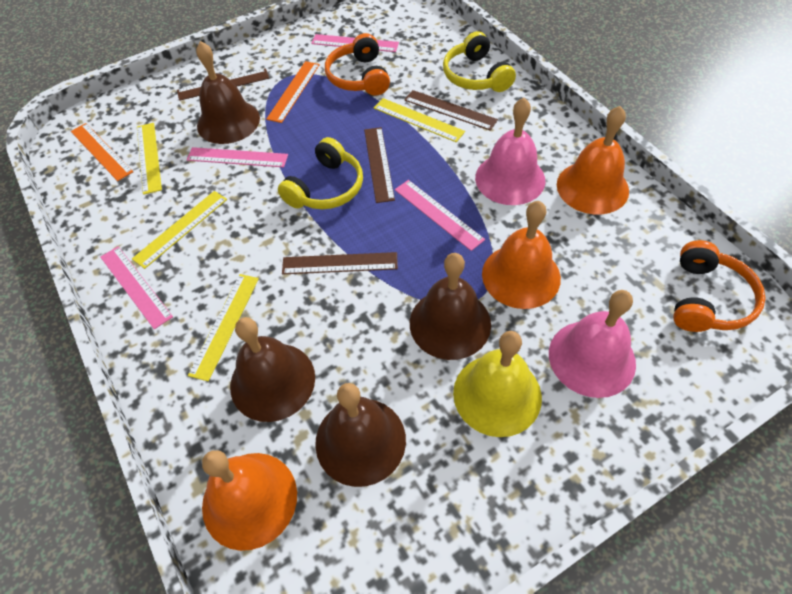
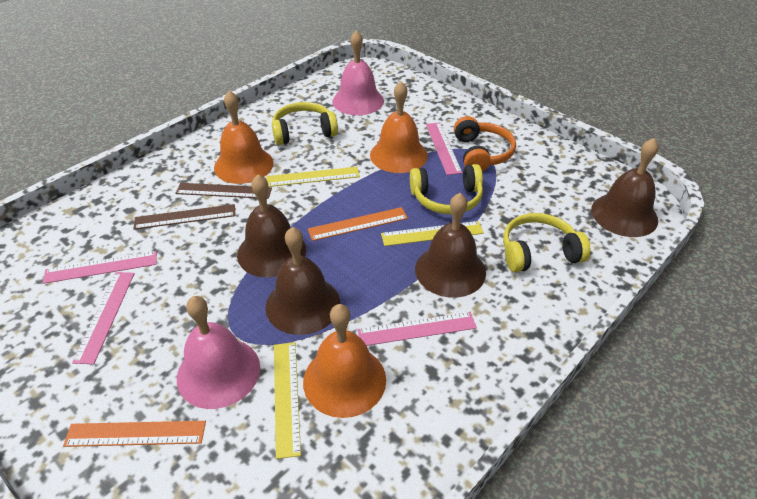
brown ruler: [177,68,269,101] [282,252,398,275] [364,127,395,203] [404,90,498,131] = 4 -> [134,204,236,230] [175,183,272,199] = 2
orange headphones: [325,33,390,96] [673,240,766,332] = 2 -> [454,116,516,172] = 1
yellow bell: [453,331,542,437] = 1 -> none = 0
yellow headphones: [278,137,363,209] [443,31,516,92] = 2 -> [272,102,338,145] [410,164,483,214] [503,213,591,273] = 3
yellow ruler: [132,191,227,269] [137,123,162,195] [188,274,259,381] [374,98,465,142] = 4 -> [267,167,360,187] [274,342,301,459] [381,221,484,246] = 3

